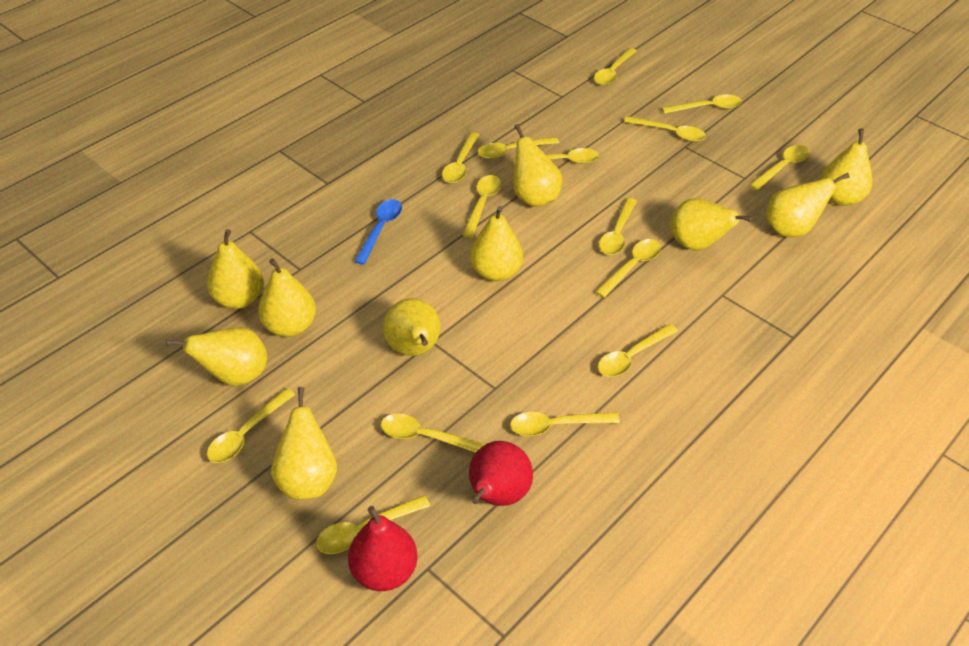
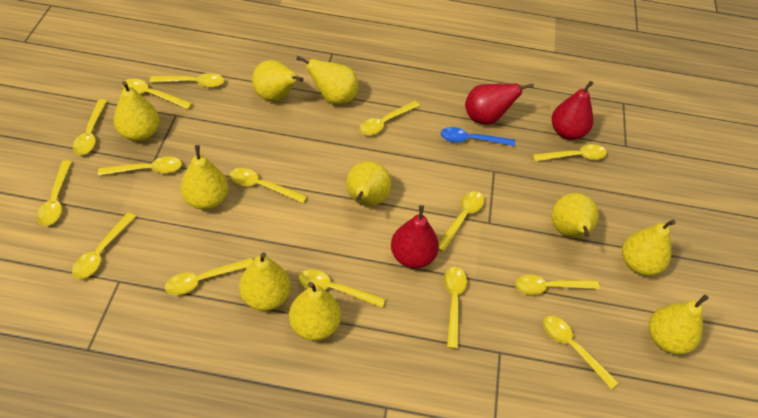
red pear: [348,506,418,591] [469,441,533,506] = 2 -> [391,205,439,269] [465,84,534,125] [552,81,593,140] = 3

